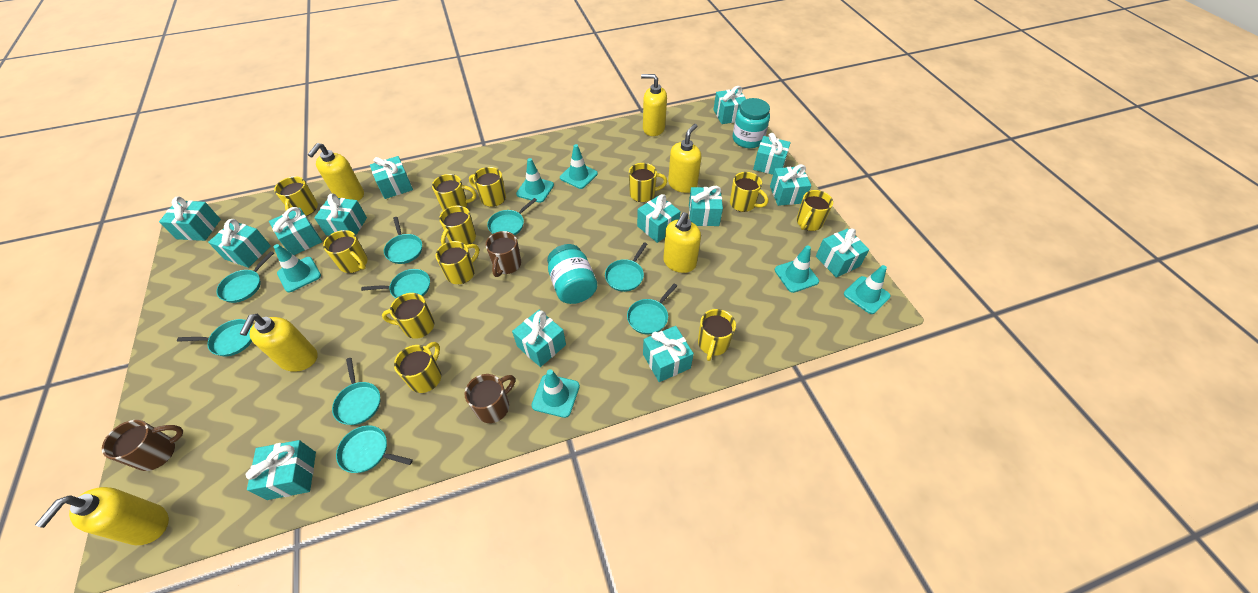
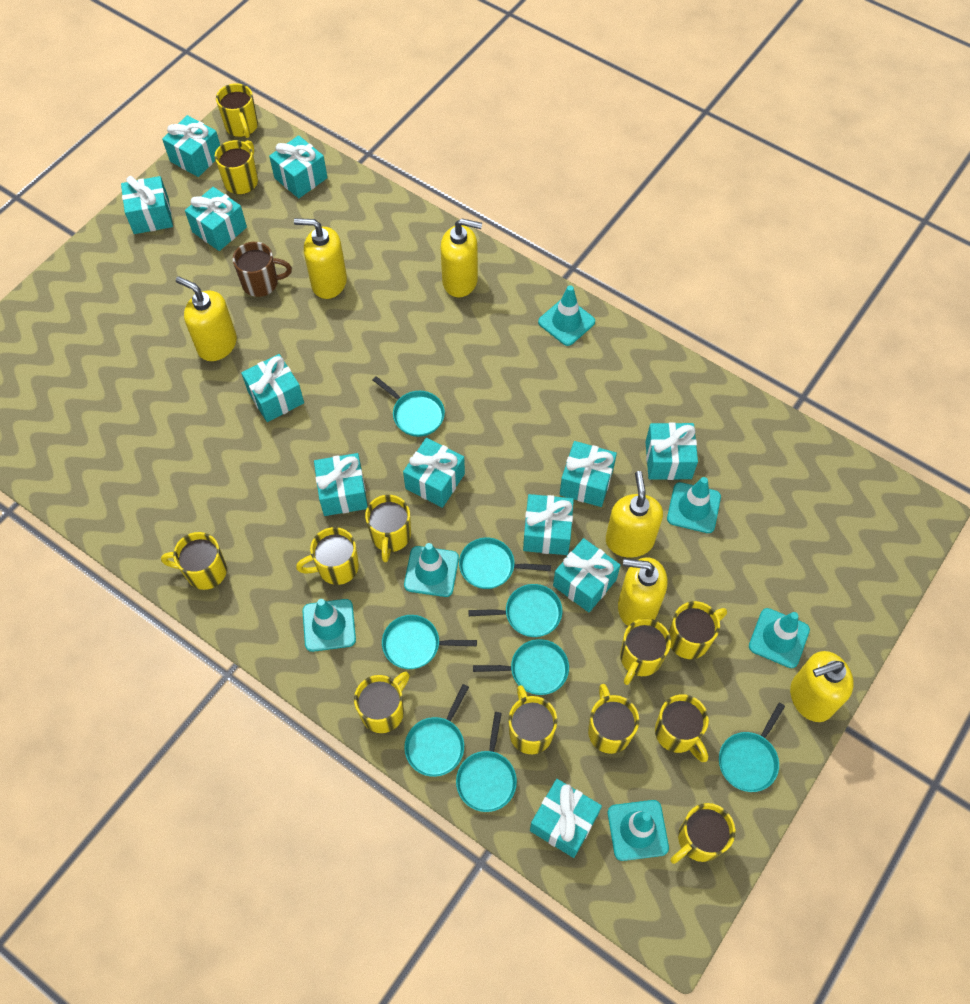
brown mug: [102,420,183,471] [465,374,515,423] [485,231,521,277] = 3 -> [233,242,292,297] = 1
turquoise gift: [159,196,221,241] [208,219,271,268] [246,440,316,500] [269,207,322,255] [314,193,367,236] [370,156,413,199] [512,310,566,367] [637,194,681,243] [643,326,694,382] [689,186,723,226] [713,86,746,124] [753,133,791,175] [770,164,811,206] [816,229,869,278] = 14 -> [121,176,173,234] [162,115,220,177] [185,187,247,251] [241,354,304,422] [269,135,328,198] [314,453,368,516] [403,438,465,508] [523,494,574,555] [530,779,602,858] [553,538,620,612] [560,441,617,507] [645,422,698,480] = 12
turquoise jar: [547,244,597,304] [733,98,770,148] = 2 -> none = 0
turquoise pan: [177,319,253,356] [216,251,274,303] [332,358,380,425] [336,425,413,473] [361,269,430,298] [384,217,422,264] [487,198,537,235] [605,242,647,292] [627,283,677,334] = 9 -> [373,376,445,437] [382,615,477,669] [404,684,469,777] [456,712,517,812] [459,537,551,589] [468,584,562,637] [473,639,569,695] [719,703,785,792] = 8

